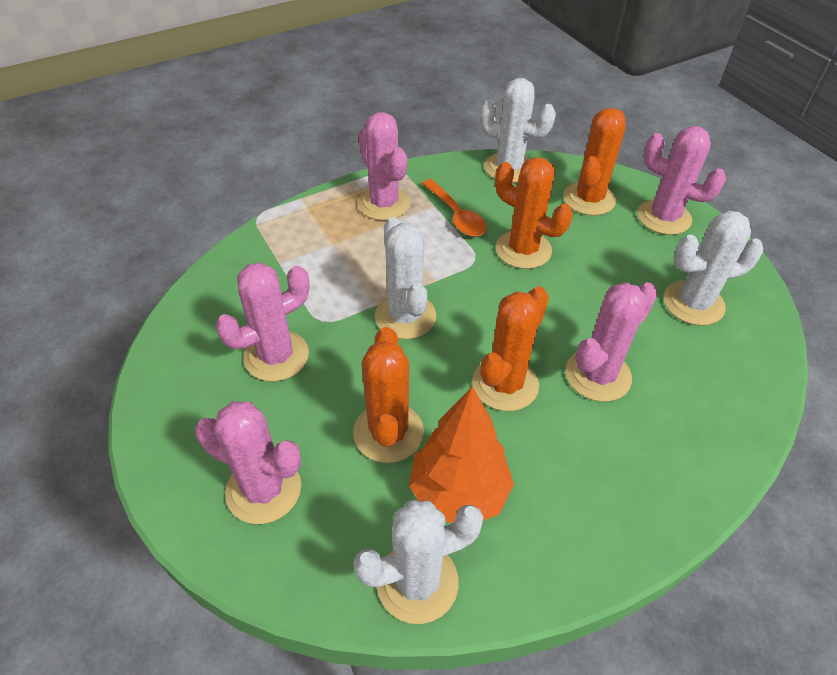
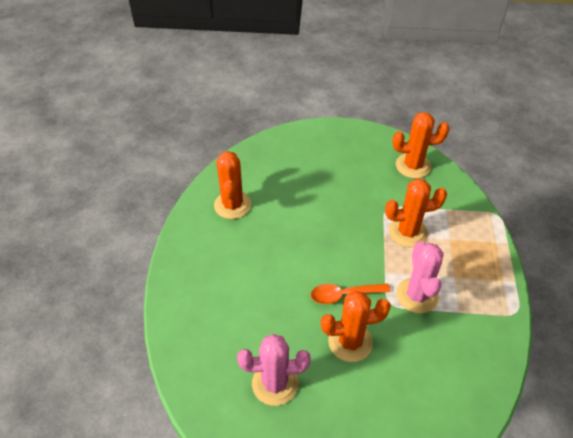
orange tree: [409,386,514,523] = 1 -> none = 0
pink cactus: [195,401,301,524] [215,262,309,381] [358,112,411,221] [566,282,658,402] [638,126,726,235] = 5 -> [237,334,311,406] [396,241,444,313] = 2
white cactus: [353,500,484,624] [375,217,436,339] [480,78,556,183] [664,210,763,326] = 4 -> none = 0

